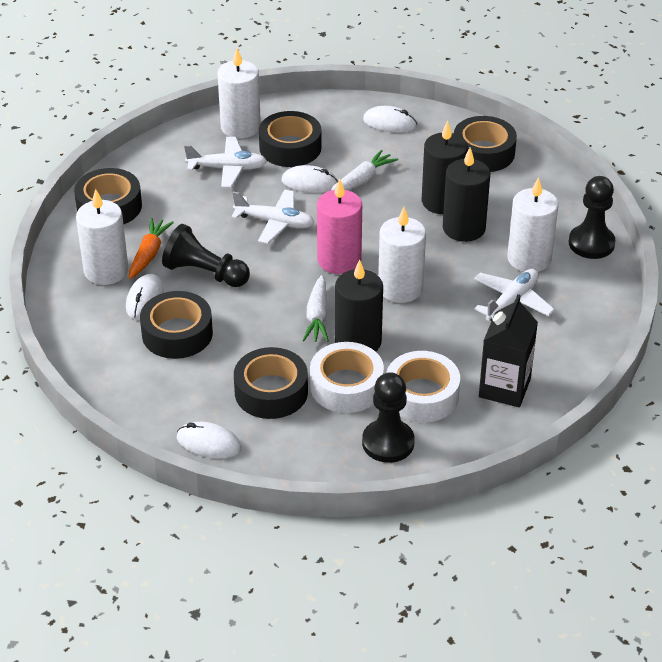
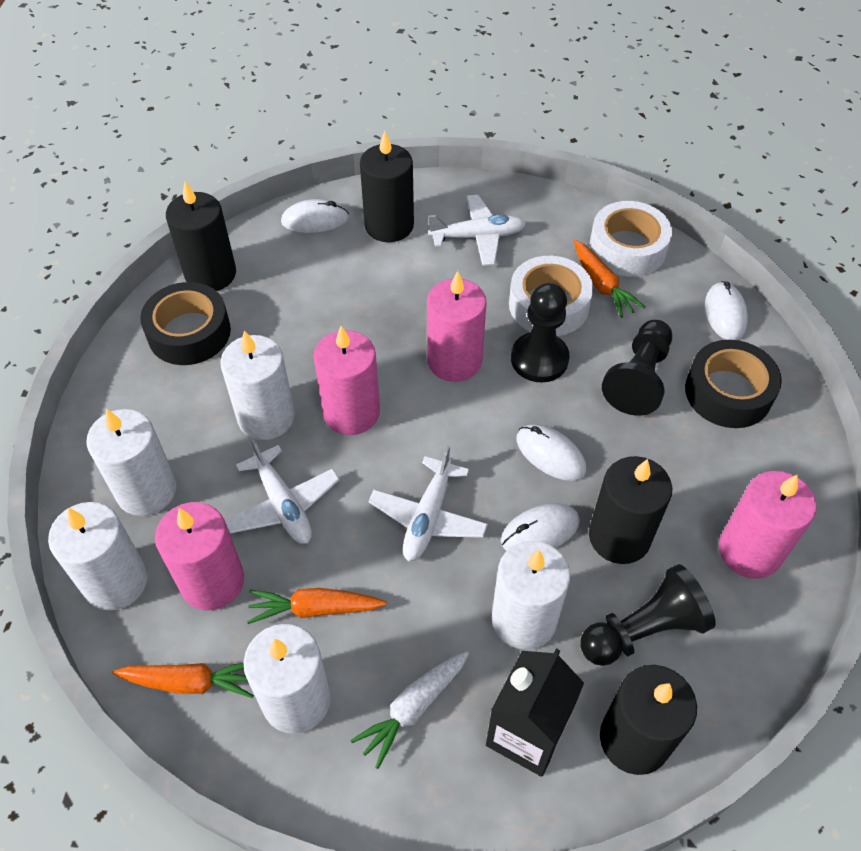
black candle: [335,259,383,352] [422,121,468,214] [443,148,490,242] = 3 -> [166,181,236,291] [360,131,414,242] [589,456,672,564] [600,665,697,775] = 4
black tape: [74,168,142,225] [140,291,213,359] [234,347,308,419] [259,111,321,167] [454,116,517,172] = 5 -> [140,282,231,365] [685,340,782,428] = 2
orange carrot: [129,218,174,279] = 1 -> [112,663,254,698] [247,588,387,624] [574,240,645,318] = 3
pink candle: [317,179,362,274] = 1 -> [155,502,244,610] [313,326,380,435] [427,271,487,382] [719,471,817,579] = 4
white candle: [76,189,128,285] [217,48,261,139] [378,207,426,303] [507,177,558,272] = 4 -> [48,502,148,611] [86,409,176,516] [220,330,295,440] [243,624,331,734] [492,541,570,650] = 5
white carrot: [303,275,329,342] [330,149,398,191] = 2 -> [350,651,469,769] = 1

